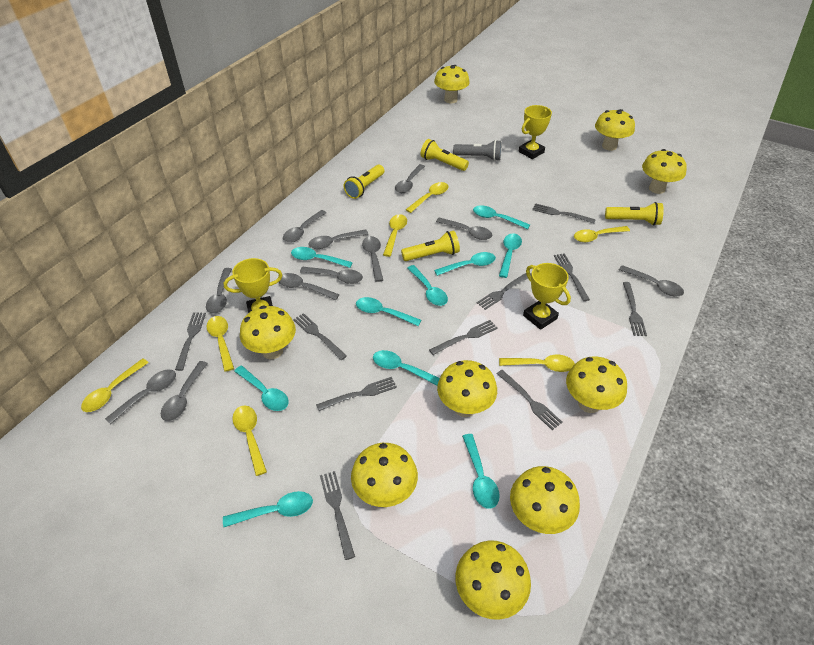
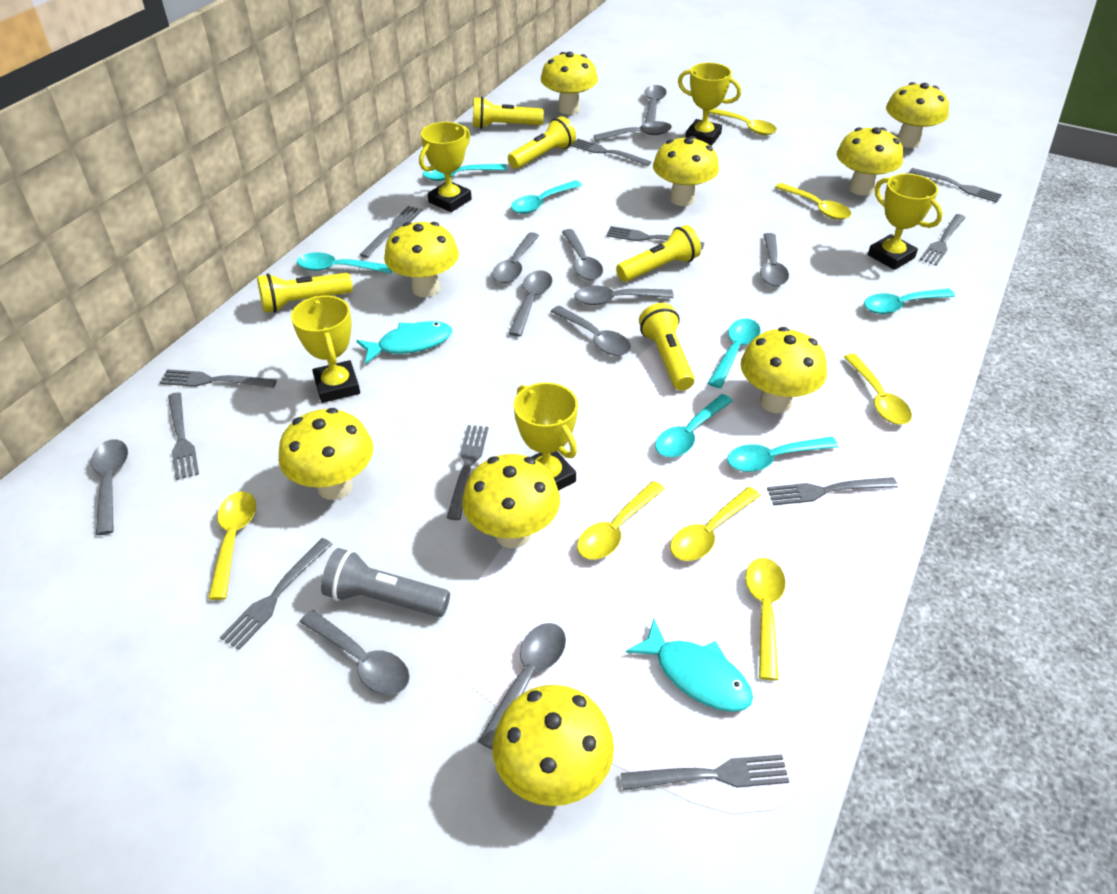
grey fork: [175,312,206,371] [293,313,347,360] [316,377,397,411] [320,471,355,560] [429,320,498,355] [477,273,531,310] [497,370,563,430] [532,203,596,223] [554,253,590,301] [623,282,647,336] = 10 -> [159,369,277,388] [168,392,199,480] [220,538,332,650] [360,206,422,258] [447,425,488,520] [570,139,651,166] [606,226,704,249] [621,754,789,790] [767,477,898,505] [909,168,1002,203] [920,214,966,266] = 11
turquoise fish: none = 0 -> [356,321,452,364] [626,619,753,712] = 2
turquoise spoon: [223,491,313,527] [234,366,289,411] [291,247,353,268] [356,297,421,326] [373,350,440,386] [407,265,448,306] [434,252,496,276] [462,434,500,509] [473,205,530,229] [499,233,522,278] = 10 -> [297,252,392,274] [423,164,507,181] [511,180,582,214] [655,394,733,457] [708,318,760,388] [727,437,838,472] [864,289,955,314] = 7
yellow flashlight: [344,165,384,199] [401,231,460,261] [420,139,469,171] [605,202,664,226] = 4 -> [257,273,353,313] [473,97,544,129] [508,116,576,169] [616,225,701,282] [639,303,695,391] = 5
yellow trophy: [224,258,282,313] [519,105,552,159] [523,263,571,330] = 3 -> [291,296,360,403] [419,122,472,212] [514,382,578,491] [678,63,741,146] [868,174,943,270] = 5

